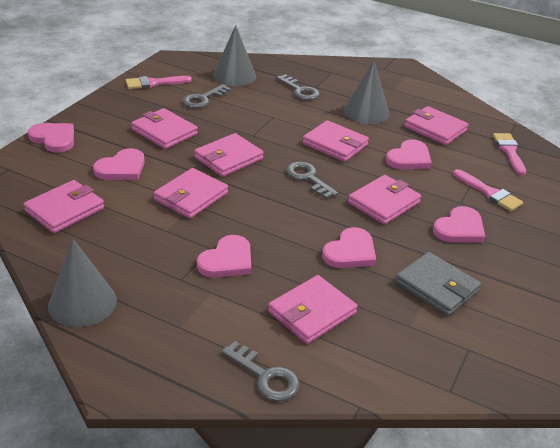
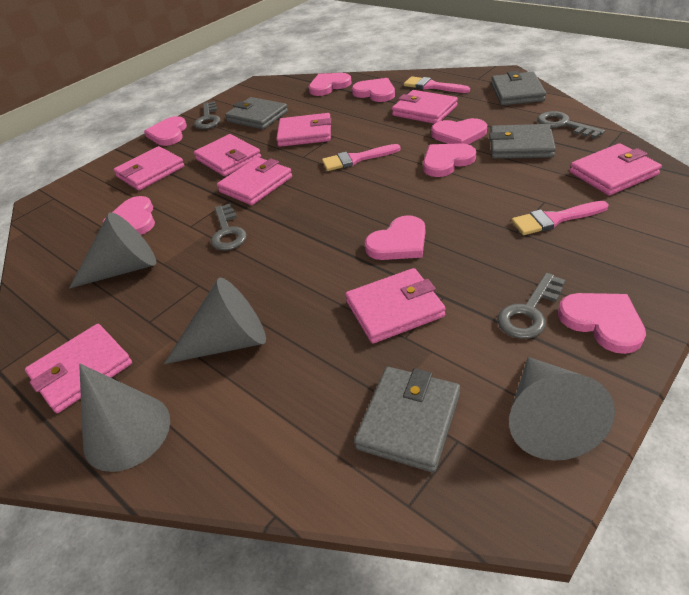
grey cone: [48,239,117,327] [213,25,256,86] [344,61,389,124] = 3 -> [69,212,156,289] [79,364,170,472] [164,278,266,364] [509,357,615,461] = 4
grey wallet: [395,252,481,316] = 1 -> [225,97,288,129] [354,367,460,473] [489,124,556,159] [491,71,546,105] = 4
pink heart: [28,123,74,153] [93,148,145,180] [197,235,251,278] [322,227,376,268] [386,139,432,169] [433,206,486,242] = 6 -> [102,196,155,235] [144,116,187,146] [309,73,352,96] [352,78,395,102] [365,215,425,260] [423,143,476,177] [431,118,487,145] [558,293,646,354] = 8

